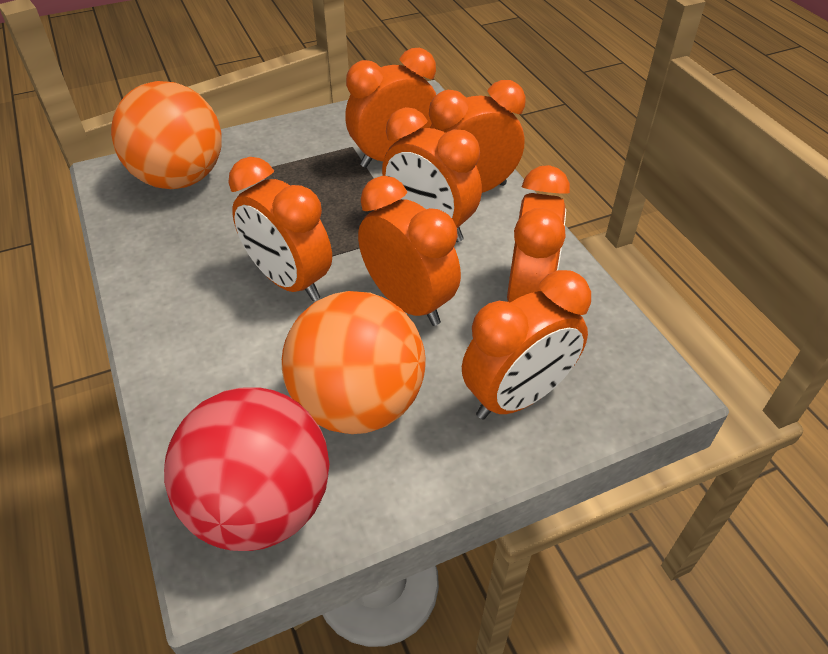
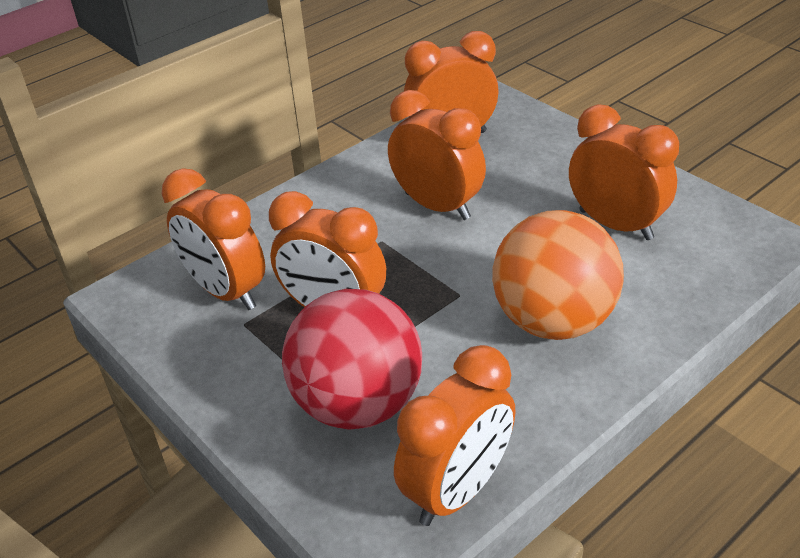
orange ball: [111,81,222,189] [282,291,426,434] = 2 -> [492,210,624,340] = 1
orange clock: [228,157,332,301] [345,48,436,168] [358,176,461,326] [382,107,482,242] [429,80,526,193] [462,270,591,420] [507,165,570,302] = 7 -> [162,168,265,310] [269,191,386,307] [388,90,486,220] [394,345,515,526] [404,31,499,133] [569,104,679,240] = 6

